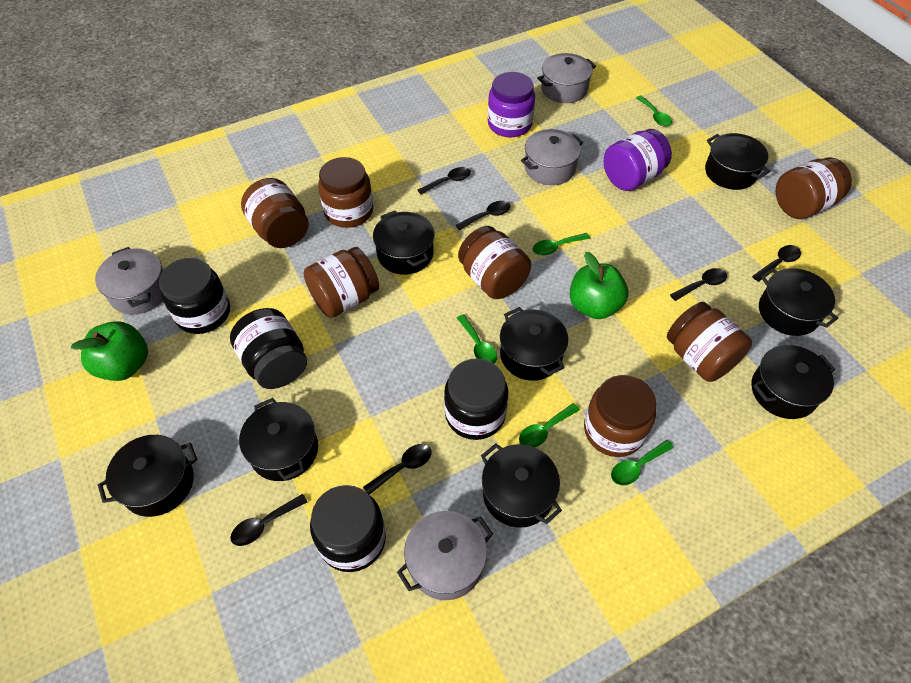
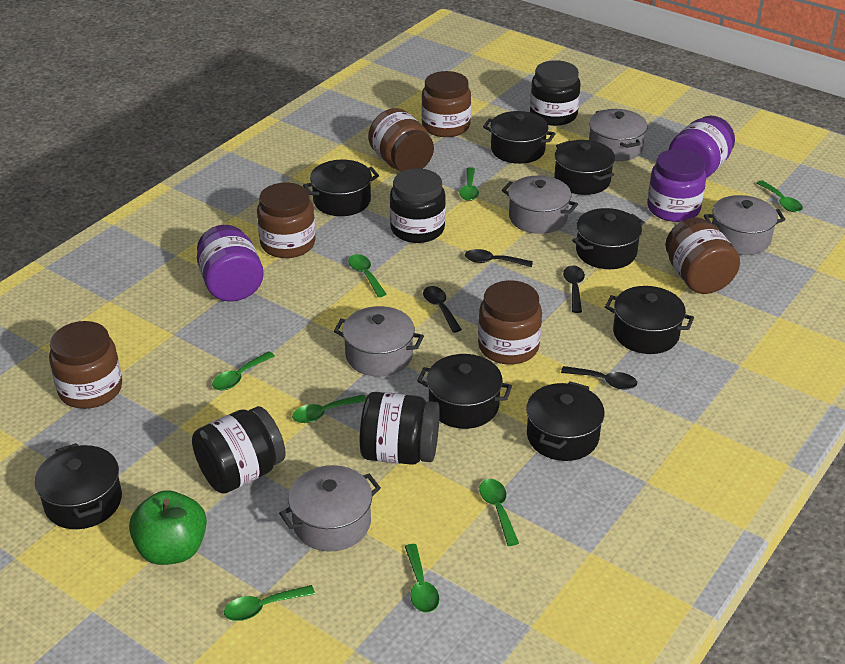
black spoon: [230,494,307,546] [363,444,432,495] [418,167,471,194] [456,201,510,230] [670,268,727,301] [752,245,801,282] = 6 -> [423,286,462,333] [465,249,533,267] [561,366,637,389] [563,266,585,313] = 4
brown jar: [241,178,309,248] [304,247,379,318] [318,157,373,228] [458,226,531,299] [584,375,656,457] [667,302,752,382] [776,157,852,219] = 7 -> [49,321,122,409] [257,183,316,258] [368,108,434,172] [421,71,471,137] [478,280,542,365] [665,217,740,294] = 6
green apple: [71,322,148,381] [570,252,628,319] = 2 -> [129,490,207,565] = 1
green spoon: [457,314,497,364] [519,403,580,447] [533,233,590,256] [611,440,674,485] [636,95,672,127] = 5 -> [212,351,275,391] [224,585,315,621] [292,394,366,423] [348,254,386,297] [405,544,439,613] [459,167,479,201] [479,479,519,546] [757,180,803,212] = 8
grey pot: [95,247,163,314] [397,511,493,600] [521,129,583,185] [537,53,596,103] = 4 -> [279,465,381,552] [334,306,424,376] [502,175,578,234] [589,109,648,161] [704,195,786,255] = 5
purple jar: [488,72,535,137] [604,129,672,191] = 2 -> [197,225,264,302] [647,149,706,222] [669,116,735,178] = 3

